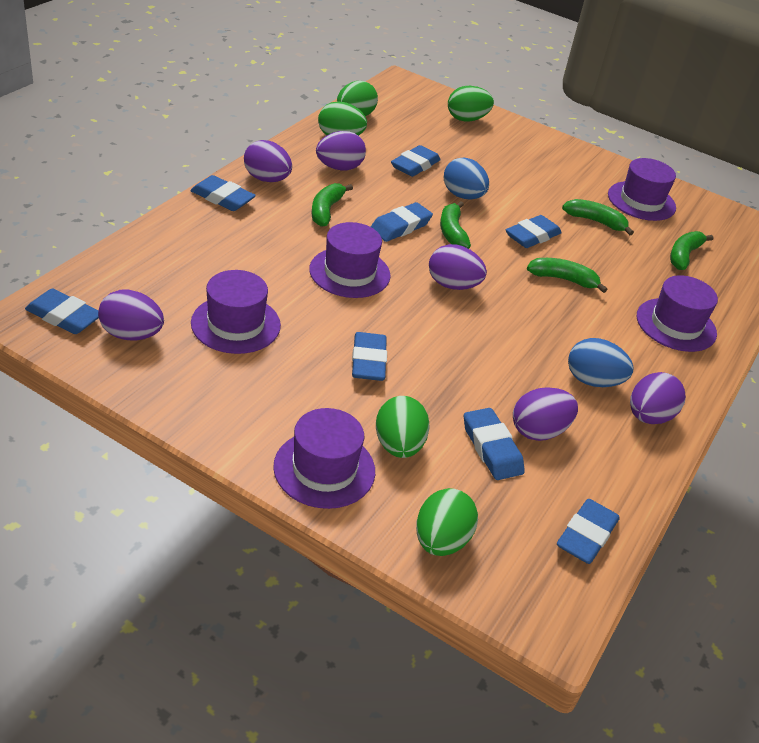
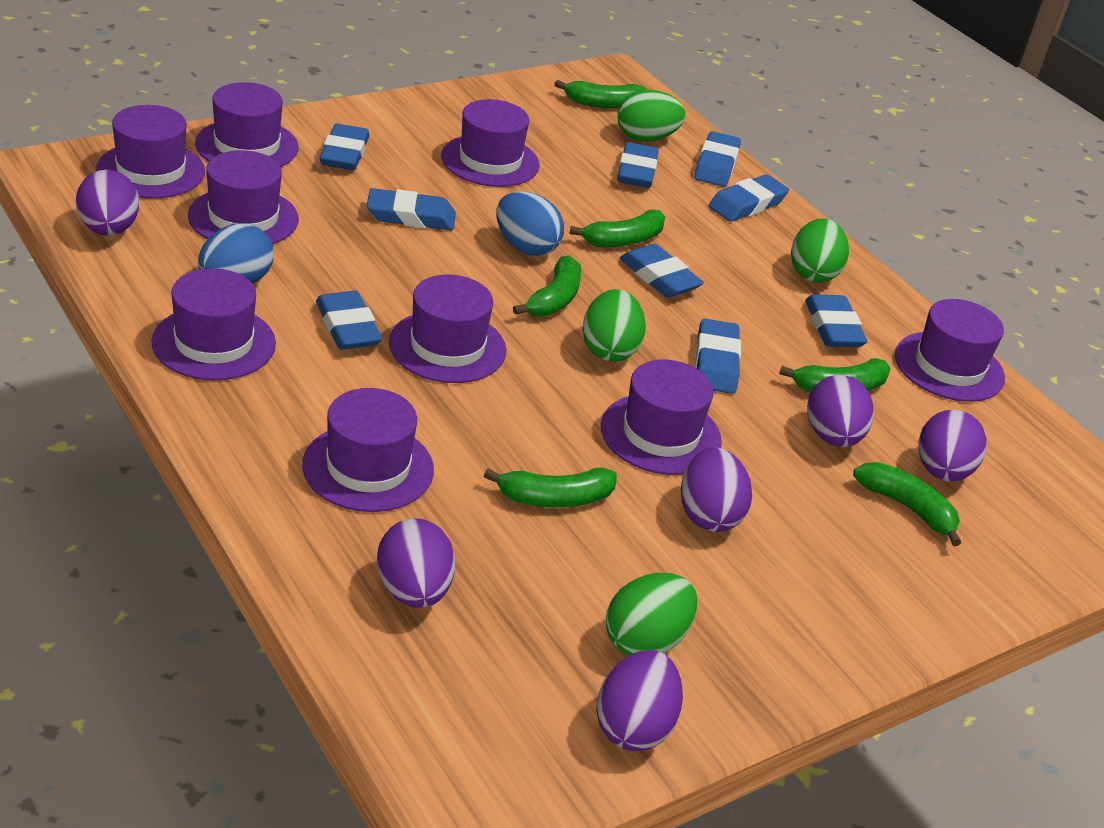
blue eraser: [25,289,99,334] [190,175,256,211] [352,332,387,381] [371,202,433,242] [391,145,441,177] [464,408,525,480] [506,215,562,248] [557,499,620,564] = 8 -> [316,291,382,350] [319,124,369,170] [366,188,456,230] [617,142,659,188] [620,244,704,298] [694,131,741,187] [695,319,741,394] [709,174,789,222] [805,294,868,347] = 9
green banana: [312,183,353,227] [440,201,471,249] [527,258,608,293] [562,199,634,235] [670,231,714,270] = 5 -> [484,468,617,508] [513,255,581,317] [555,80,647,108] [569,210,665,247] [779,358,891,393] [853,462,961,546] = 6
green egg: [318,102,367,136] [337,81,378,116] [376,396,430,458] [416,488,478,556] [448,86,494,122] = 5 -> [582,289,646,362] [606,573,697,656] [617,90,685,142] [791,218,849,283] = 4
purple hat: [191,270,281,354] [273,408,375,509] [309,222,391,298] [608,158,676,221] [637,275,718,352] = 5 -> [96,105,205,199] [151,268,276,380] [188,150,299,244] [195,82,299,167] [302,388,434,512] [389,275,506,383] [441,99,540,187] [601,360,722,475] [895,299,1005,402] = 9

